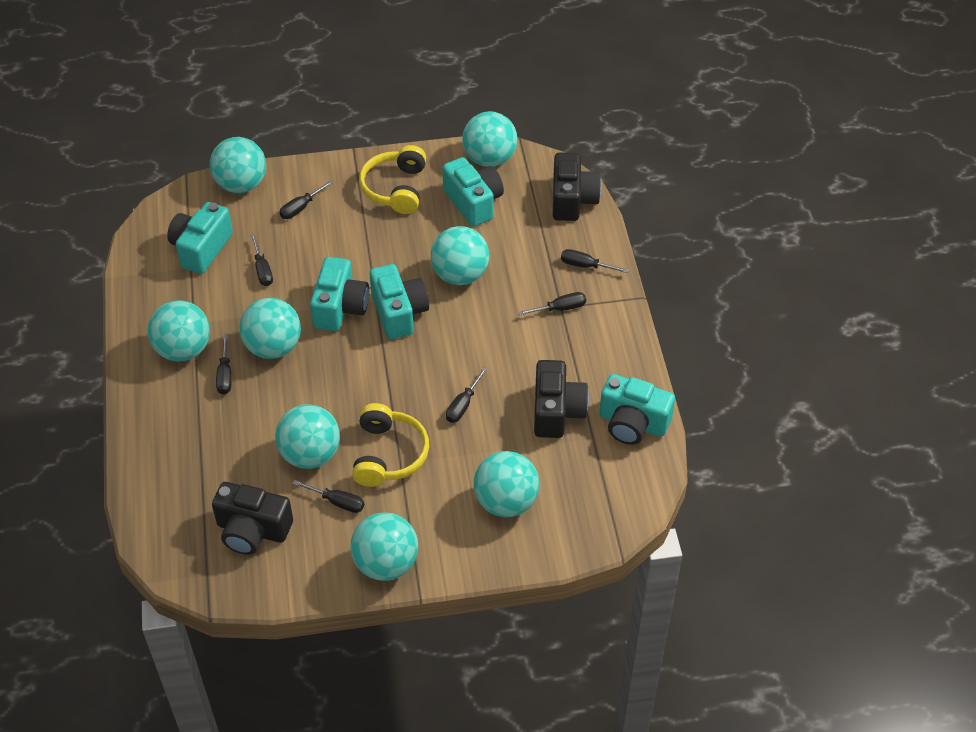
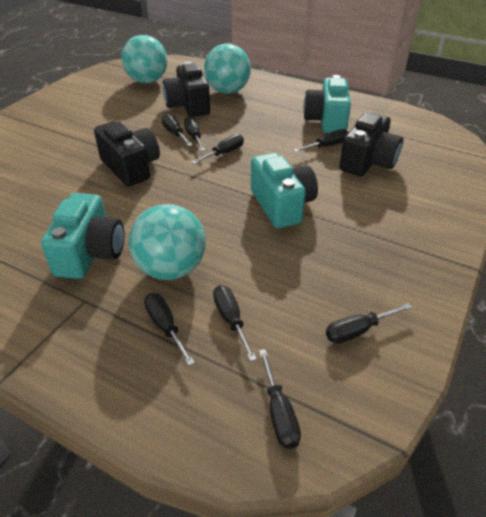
black screwdriver: [216,335,232,394] [251,234,273,286] [279,180,333,219] [292,480,364,513] [446,367,487,423] [518,292,586,316] [561,249,628,273] = 7 -> [144,293,195,366] [162,114,193,146] [184,116,205,151] [191,134,244,164] [213,285,257,362] [259,349,301,449] [294,129,348,152] [326,303,412,344] = 8
turquoise ball: [148,300,210,361] [210,137,266,193] [239,298,301,359] [275,404,340,469] [350,512,418,581] [431,226,489,285] [462,111,517,167] [474,451,539,517] = 8 -> [121,35,168,84] [129,204,206,280] [204,44,251,94] = 3
turquoise camera: [167,202,233,274] [310,257,369,331] [370,264,429,339] [442,157,504,227] [599,374,675,445] = 5 -> [41,193,124,279] [251,153,318,228] [303,75,351,133] = 3
yellow headphones: [352,403,429,487] [359,145,426,214] = 2 -> none = 0

